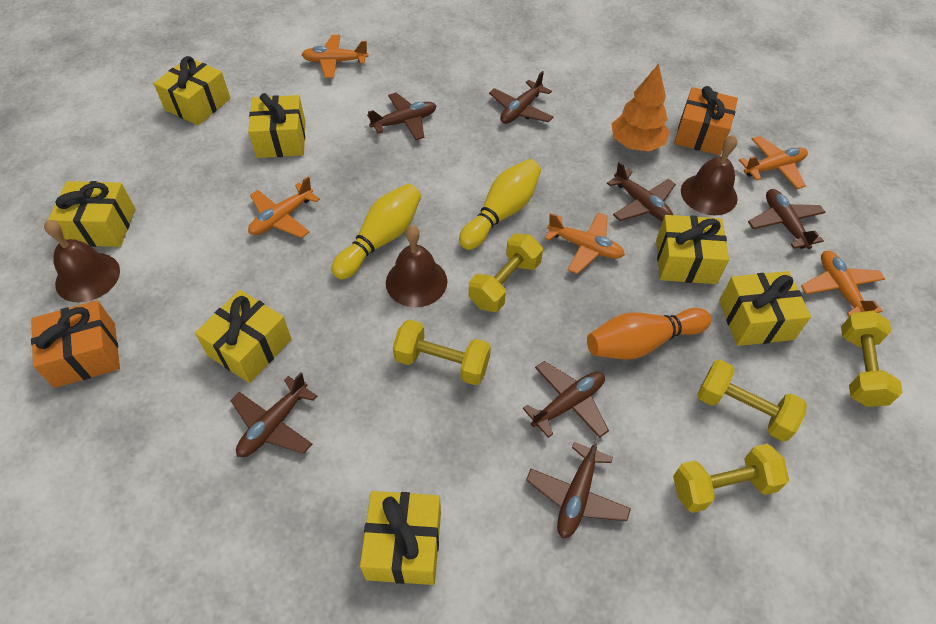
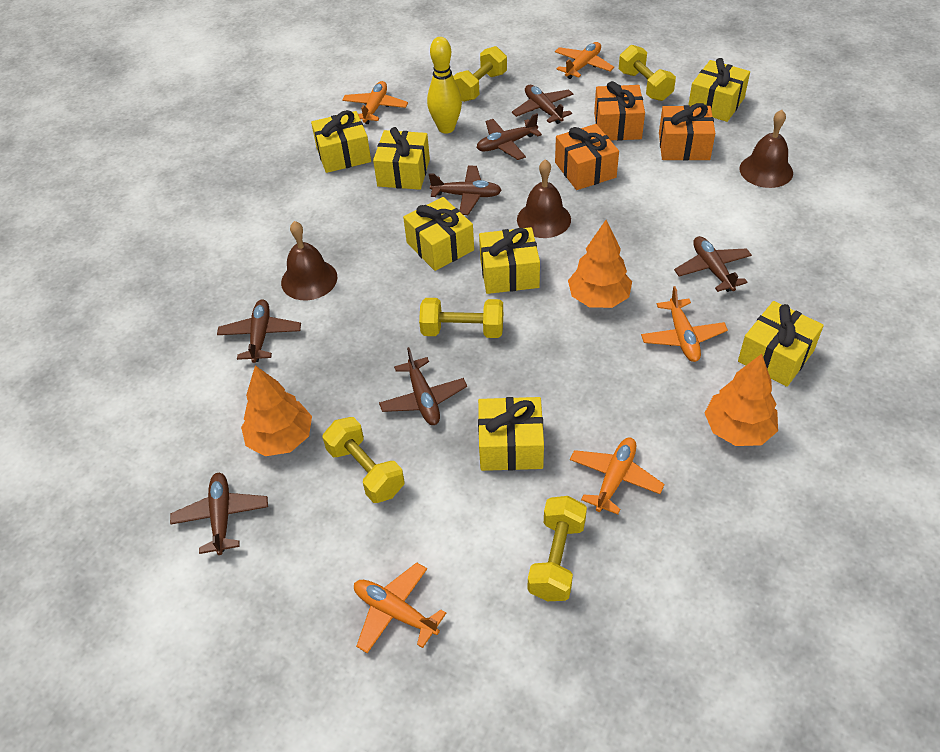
orange bowling pin: [587,308,711,360] = 1 -> none = 0
orange gift: [31,300,120,388] [674,86,738,155] = 2 -> [555,124,619,190] [594,81,645,141] [659,103,715,161] = 3
orange tree: [611,64,670,151] = 1 -> [241,365,312,456] [568,220,632,308] [705,354,778,446] = 3
yellow bowling pin: [331,184,421,279] [459,159,541,250] = 2 -> [427,37,462,133] = 1

